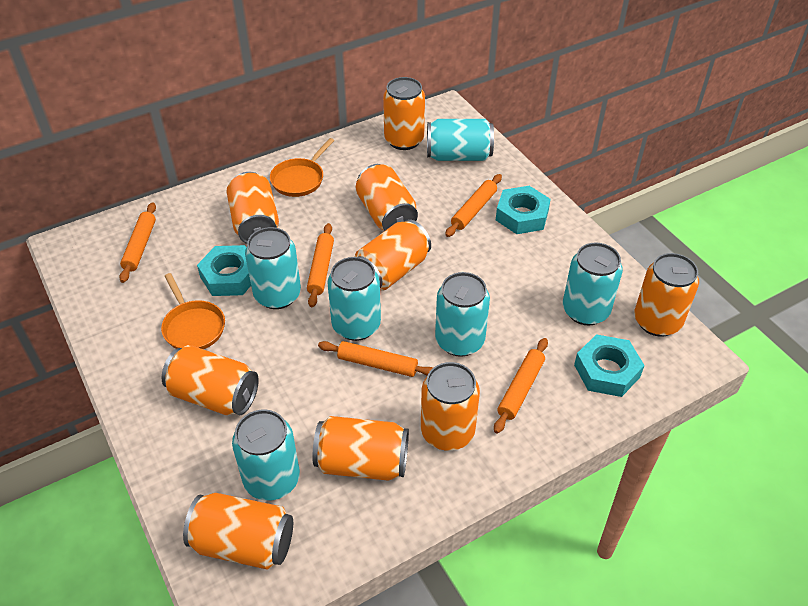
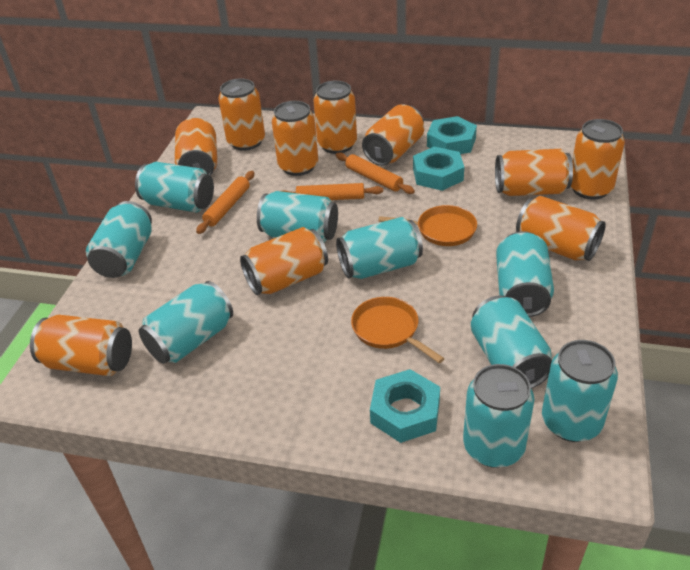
orange can: [162,345,259,415] [183,493,293,569] [227,172,279,244] [312,416,409,481] [355,219,431,291] [356,164,418,231] [383,77,425,150] [421,362,480,451] [634,253,699,337] = 9 -> [30,315,132,376] [175,118,217,176] [218,78,265,151] [240,227,328,295] [272,101,318,176] [313,81,357,154] [362,104,424,166] [495,149,573,196] [516,196,606,261] [571,119,625,200] = 10
orange rolling pin: [119,202,156,283] [307,223,334,307] [318,341,433,377] [445,174,502,237] [494,338,548,433] = 5 -> [196,171,254,234] [282,183,383,200] [336,152,415,194] = 3
turquoise can: [232,409,300,501] [245,227,301,309] [327,257,381,341] [427,119,494,161] [435,272,490,357] [563,243,623,325] = 6 -> [86,201,152,278] [135,162,214,212] [139,281,233,364] [257,191,338,242] [336,217,423,279] [463,364,534,468] [470,295,552,389] [496,231,554,317] [542,340,618,442] = 9

